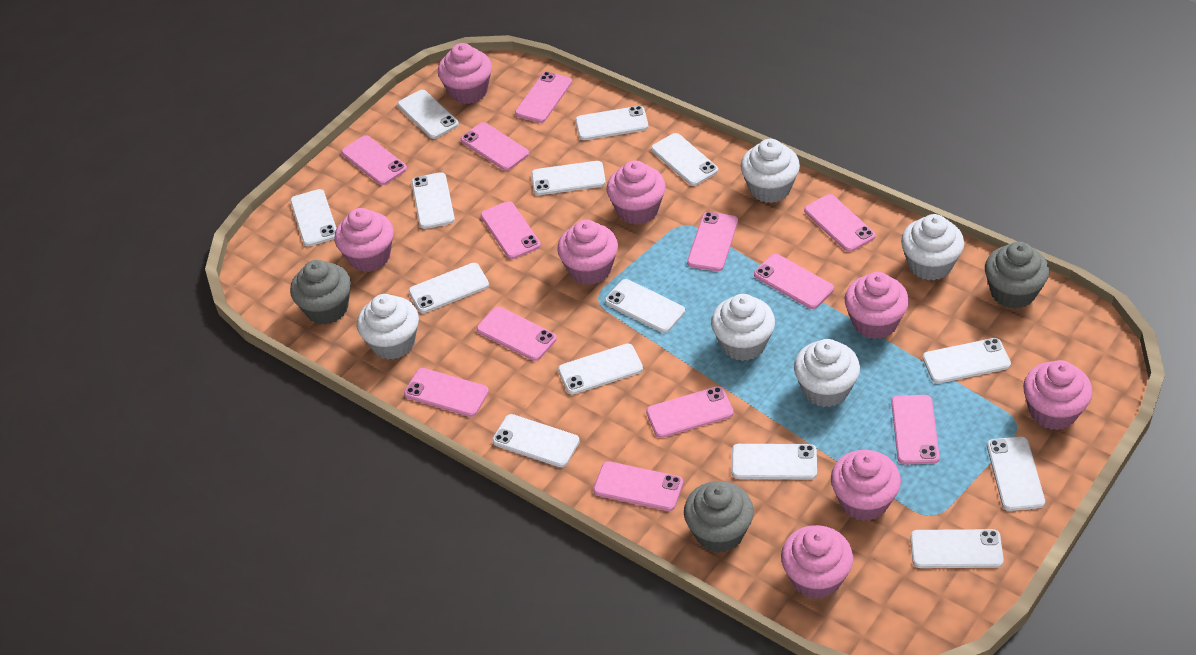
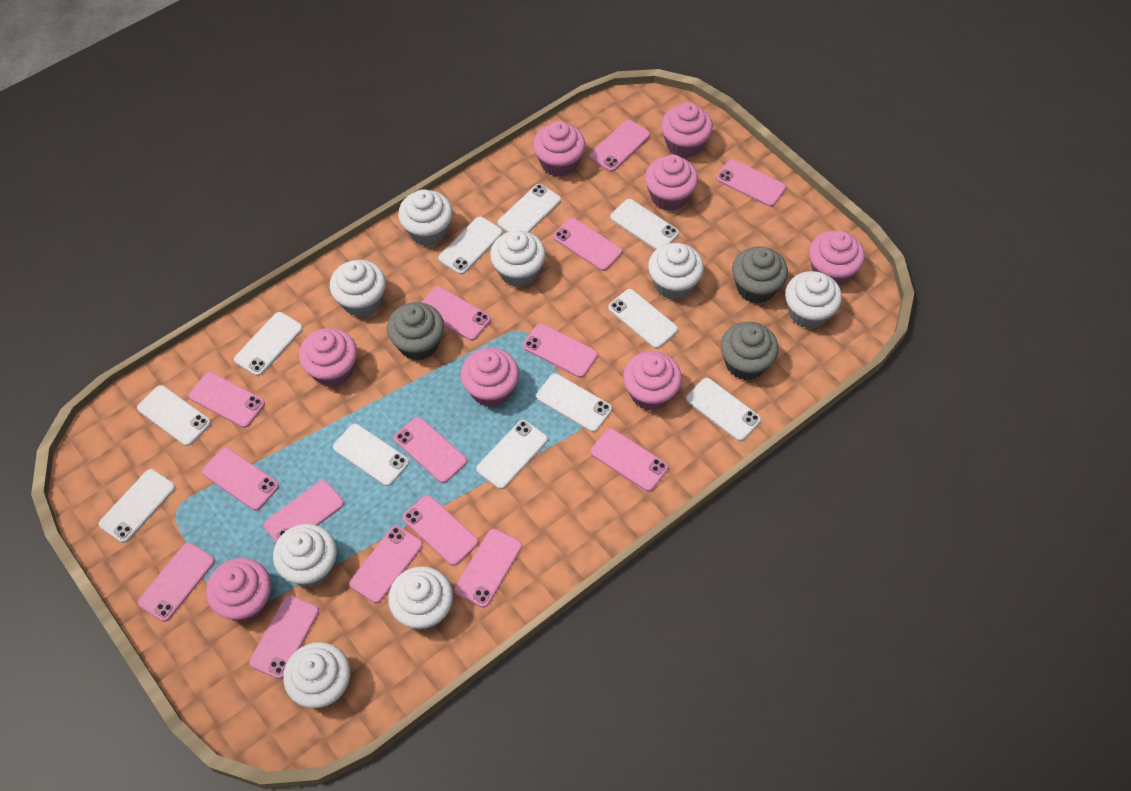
pink phone: [341,135,407,185] [404,368,489,417] [461,122,529,171] [476,307,557,361] [481,201,541,259] [515,72,572,123] [593,461,683,511] [646,386,734,438] [687,212,738,271] [754,254,834,309] [804,194,875,252] [891,395,940,464] = 12 -> [138,542,215,622] [189,372,265,428] [202,447,279,511] [249,595,319,679] [264,480,344,542] [349,526,423,603] [394,417,467,483] [403,495,478,566] [421,286,491,341] [454,529,522,608] [523,323,598,378] [553,218,622,271] [590,120,650,172] [591,428,668,491] [716,159,786,207] = 15
white cupcake: [357,294,419,360] [711,294,775,361] [741,139,800,203] [794,339,860,407] [901,214,964,280] = 5 -> [273,524,337,587] [283,642,350,708] [330,260,386,317] [388,566,453,630] [398,189,453,246] [490,231,546,287] [648,243,704,300] [785,271,842,329] = 8
white phone: [290,189,336,246] [398,90,459,139] [408,263,489,313] [412,172,455,229] [492,414,580,467] [531,161,606,195] [558,344,643,395] [575,106,648,140] [605,279,685,333] [651,133,718,186] [732,444,817,480] [910,529,1004,568] [923,338,1011,384] [987,436,1045,511] = 14 -> [99,469,175,543] [137,385,211,446] [234,312,303,376] [333,424,409,486] [438,217,503,275] [476,420,548,489] [497,184,561,232] [536,373,612,432] [608,289,678,349] [610,199,679,250] [686,378,761,441] = 11

